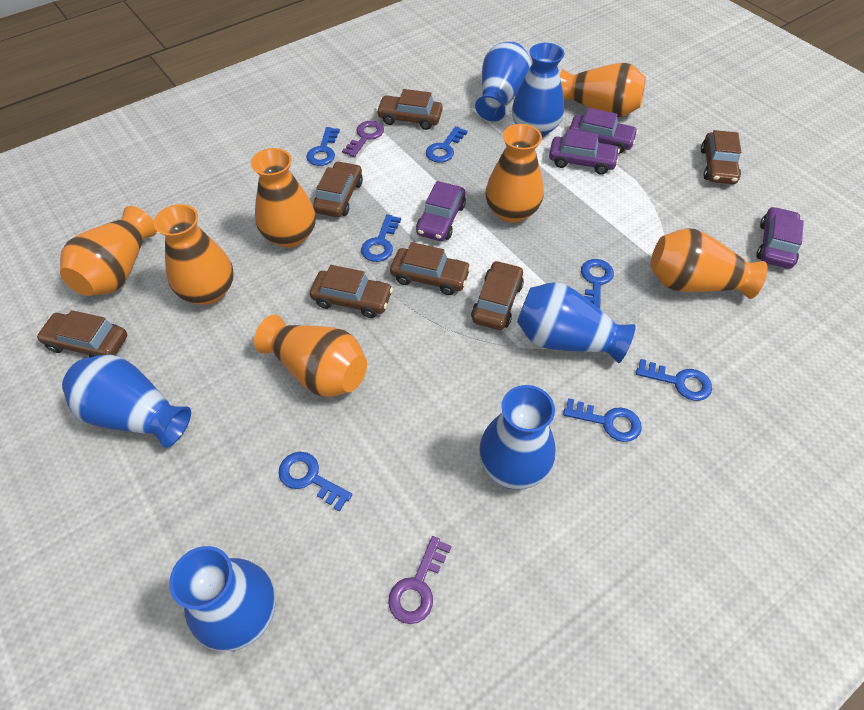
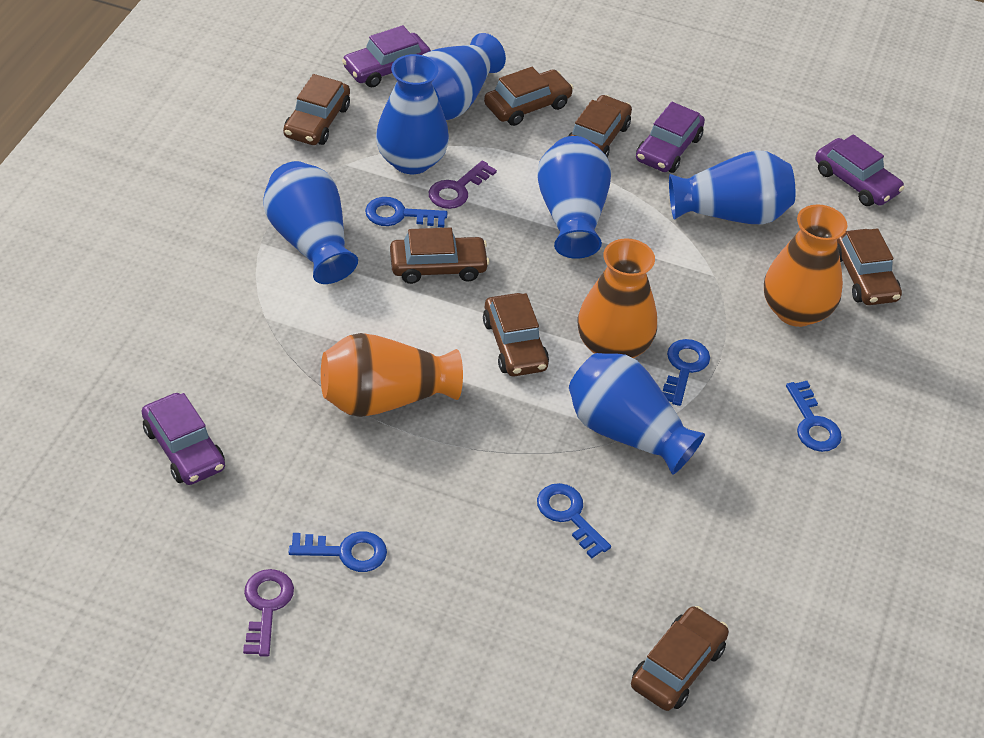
blue key: [279,452,352,511] [306,127,340,166] [361,214,401,262] [426,126,468,163] [563,398,642,442] [581,259,614,309] [636,359,712,401] = 7 -> [289,531,387,572] [365,197,447,227] [537,483,611,559] [663,339,710,406] [786,381,842,452] = 5
orange vase: [60,206,157,296] [154,204,234,305] [251,148,316,248] [254,315,367,397] [486,124,543,223] [560,63,646,117] [650,228,768,299] = 7 -> [321,333,463,417] [578,238,657,358] [764,204,847,327] = 3

